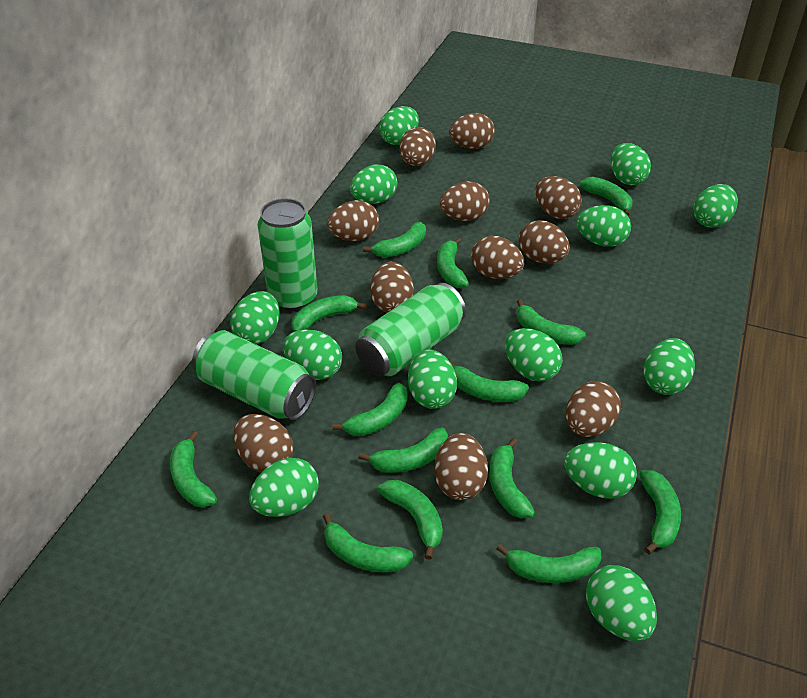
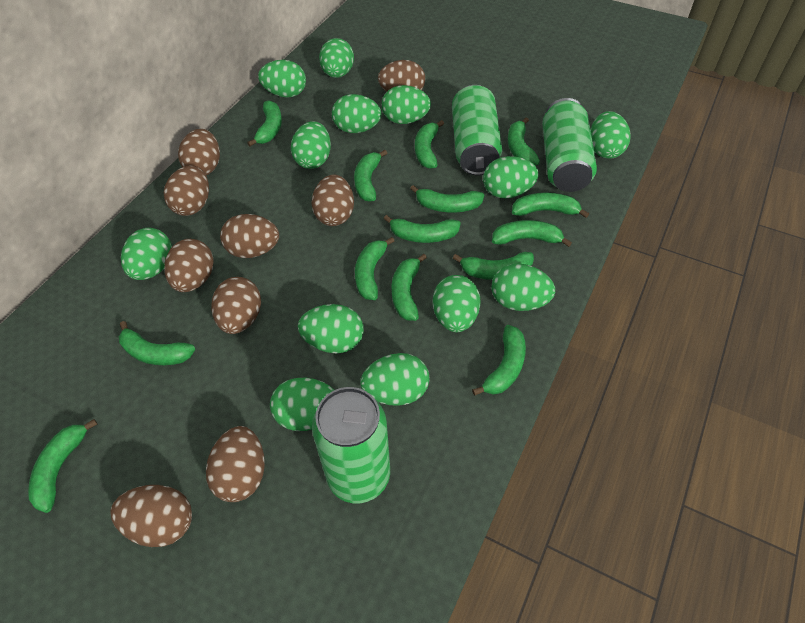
brown egg: [233,414,293,473] [327,200,379,241] [370,262,414,313] [399,127,436,166] [434,433,488,500] [439,181,490,221] [449,113,495,149] [471,236,524,279] [518,220,570,263] [535,176,582,219] [566,381,621,437] = 11 -> [110,485,192,547] [164,165,209,216] [164,239,214,292] [178,129,220,175] [206,426,265,502] [211,277,261,334] [220,214,279,258] [311,174,354,226] [378,60,425,92] = 9

